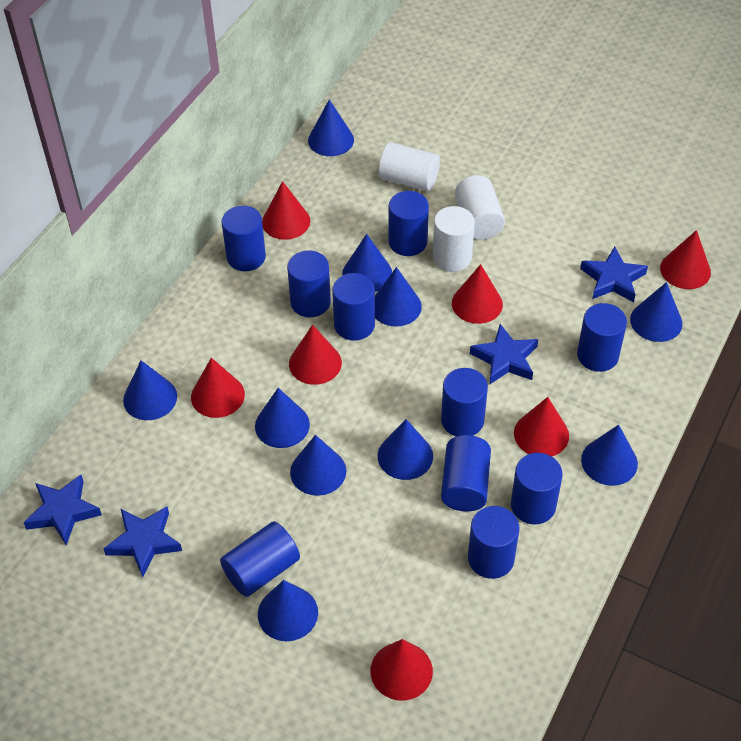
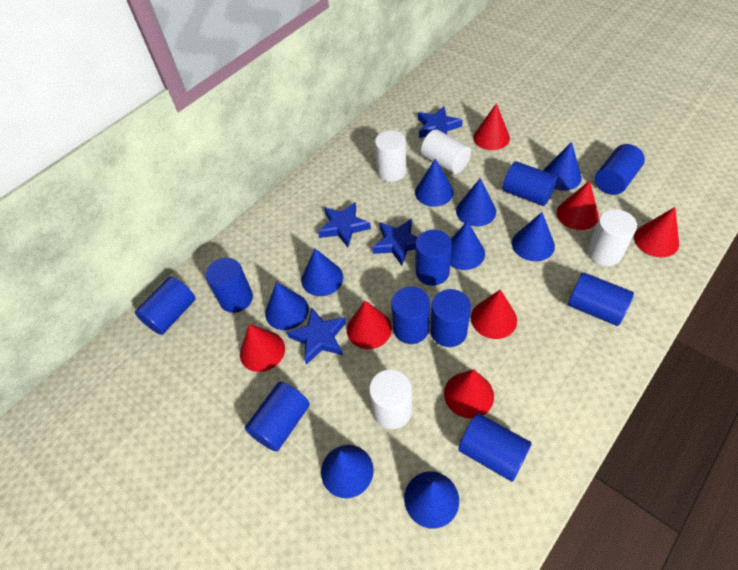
blue cone: [123,360,177,420] [255,388,310,448] [258,580,318,641] [290,435,346,496] [308,99,354,156] [342,234,392,292] [375,267,422,326] [378,419,433,480] [581,425,638,486] [630,282,683,342] = 10 -> [265,282,309,330] [301,249,343,296] [321,445,374,498] [404,472,459,529] [415,159,454,207] [450,221,485,270] [456,178,496,227] [512,212,555,261] [543,142,582,191] = 9
white cylinder: [379,142,440,191] [433,206,475,272] [455,175,505,240] = 3 -> [369,369,412,429] [375,130,407,182] [421,129,471,174] [587,209,637,266] = 4

